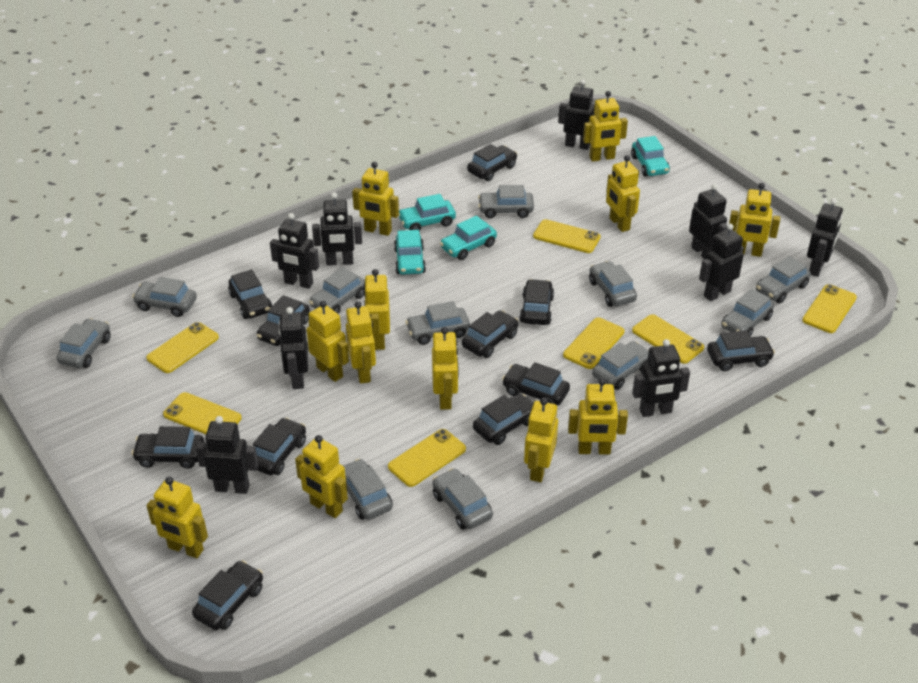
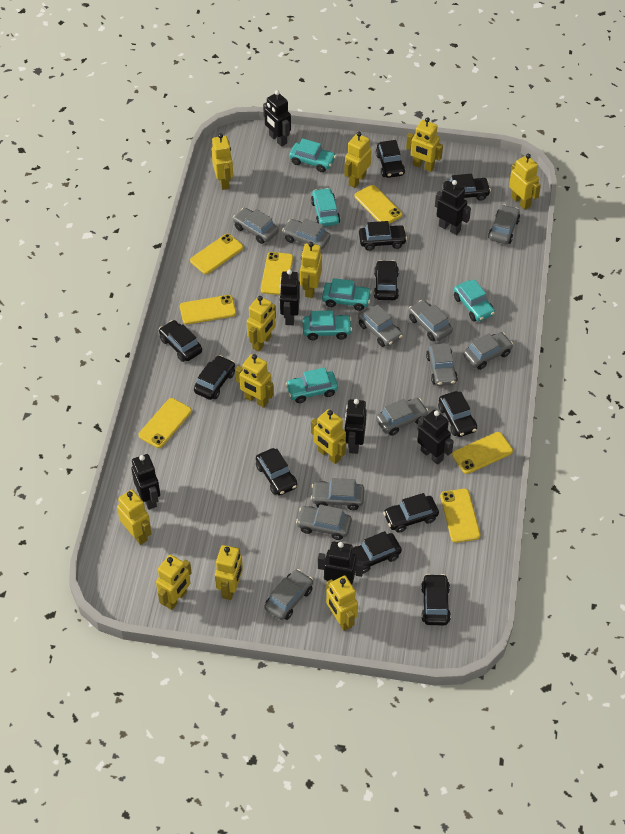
black robot: [196,416,258,494] [270,213,319,289] [279,307,308,389] [312,192,362,266] [558,79,595,150] [632,339,690,417] [689,184,727,259] [699,224,744,301] [807,198,843,277] = 9 -> [131,454,160,510] [263,90,291,147] [280,269,300,325] [318,542,364,584] [344,399,367,454] [417,410,454,465] [435,180,471,235] = 7
turquoise car: [394,230,426,275] [398,194,456,231] [440,216,497,260] [631,136,670,177] = 4 -> [286,368,338,403] [289,138,336,172] [303,310,352,340] [311,188,340,227] [322,278,372,311] [454,279,495,321] = 6

